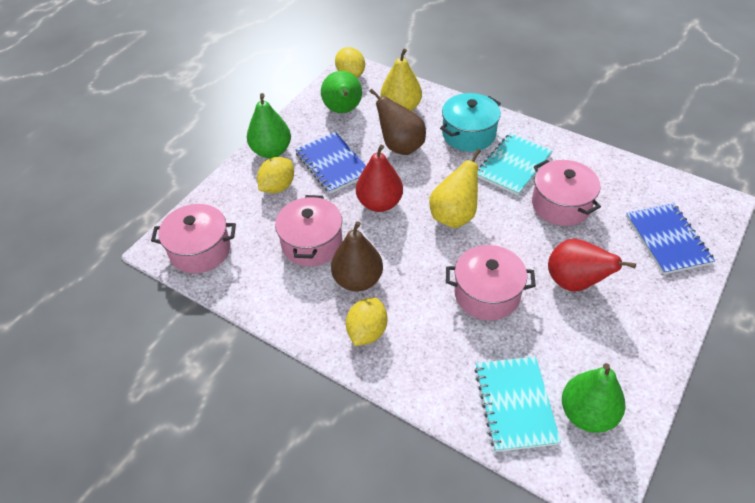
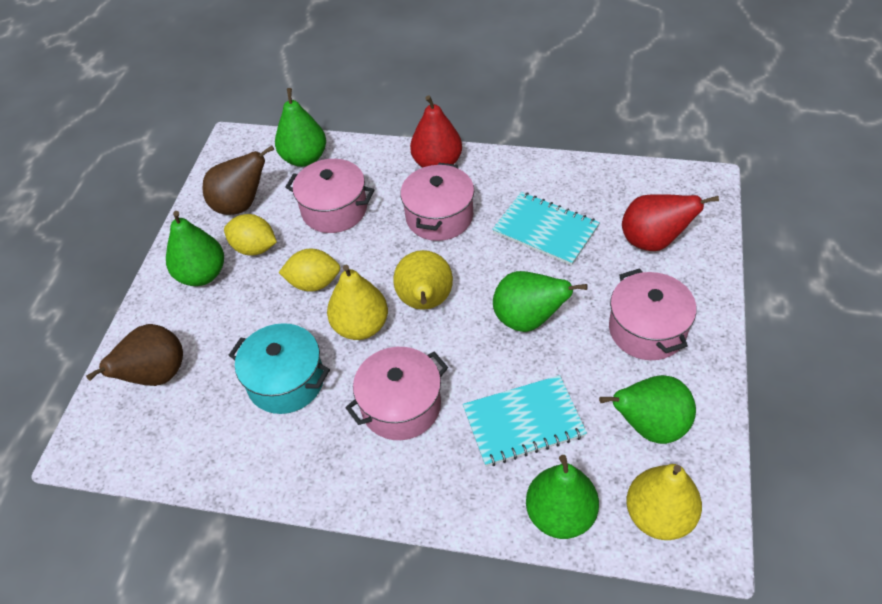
blue notebook: [295,132,366,194] [626,203,715,275] = 2 -> none = 0
green pear: [247,93,291,158] [321,71,362,113] [562,363,626,433] = 3 -> [166,211,224,286] [275,88,326,167] [493,271,588,332] [526,455,599,539] [599,375,696,444] = 5
yellow lemon: [257,157,294,193] [335,47,365,77] [346,298,387,346] = 3 -> [224,214,277,256] [278,249,340,291] = 2
yellow pear: [381,48,422,111] [429,149,481,228] = 2 -> [327,265,388,340] [394,250,453,310] [626,464,702,540] = 3

